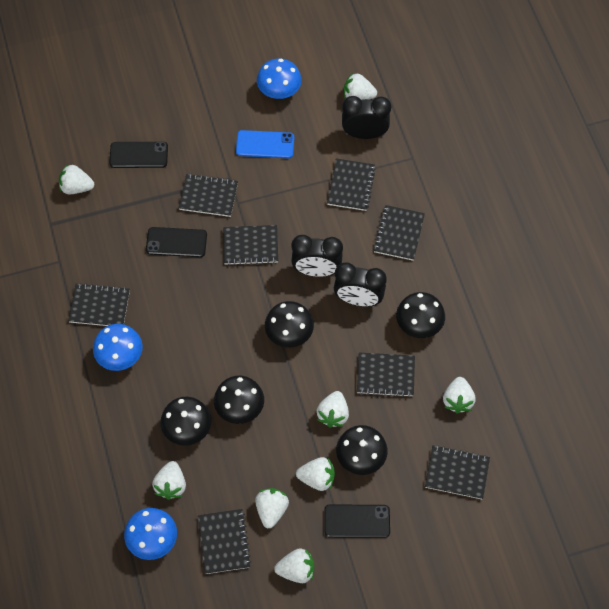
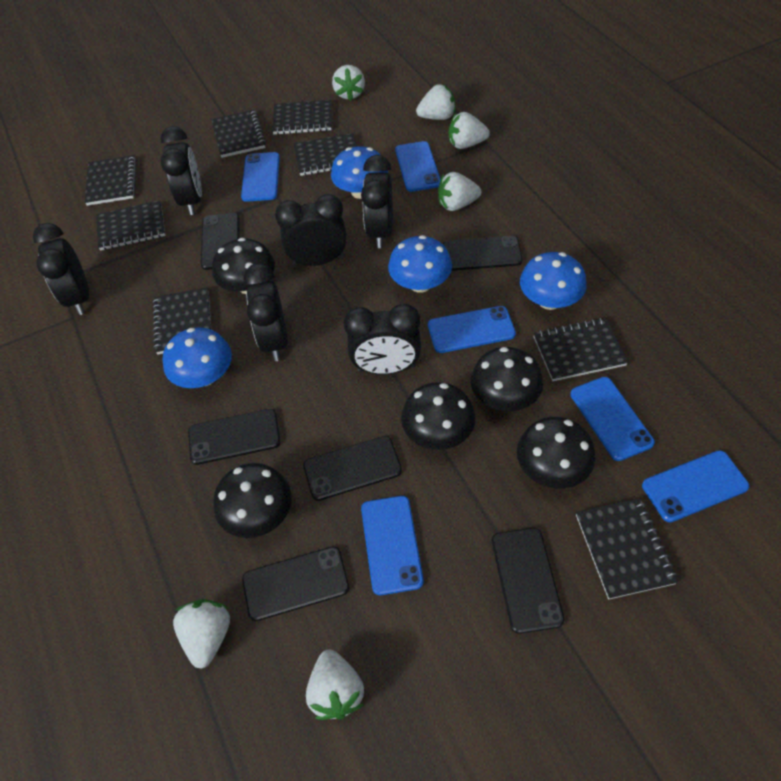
black clock: [291,235,343,277] [334,262,387,306] [342,96,391,139] = 3 -> [33,223,89,315] [161,126,202,215] [243,263,288,361] [275,194,347,266] [343,304,421,375] [361,155,393,248] = 6
black phone: [109,142,168,168] [146,227,207,257] [324,504,390,538] = 3 -> [188,409,281,465] [201,213,239,270] [242,546,349,621] [303,436,402,501] [443,236,522,271] [492,528,564,634] = 6
blue mushroom: [93,324,142,371] [124,508,177,560] [257,58,302,99] = 3 -> [162,328,232,388] [331,146,388,199] [388,235,452,293] [520,252,587,310] = 4
blue phone: [236,130,294,158] = 1 -> [241,152,280,202] [361,496,424,595] [395,141,441,192] [428,306,516,353] [570,377,655,461] [642,450,749,522] = 6
white strawberry: [59,164,94,194] [152,461,186,500] [255,488,289,528] [274,548,314,583] [296,457,335,491] [317,391,349,428] [344,73,377,100] [443,377,476,414] = 8 -> [173,599,230,669] [306,649,364,720] [332,65,365,101] [416,84,455,120] [438,172,481,211] [449,112,490,149] = 6

